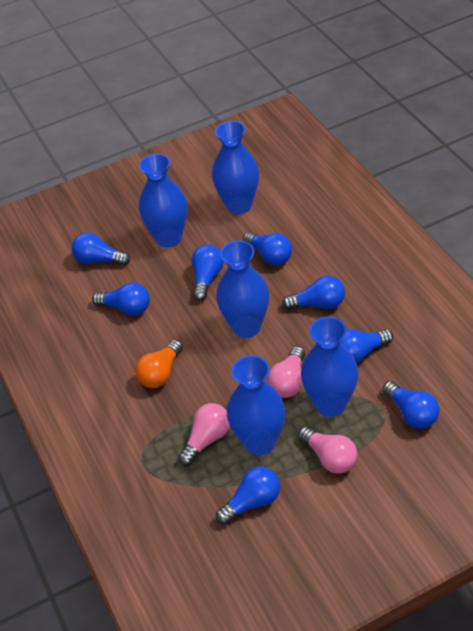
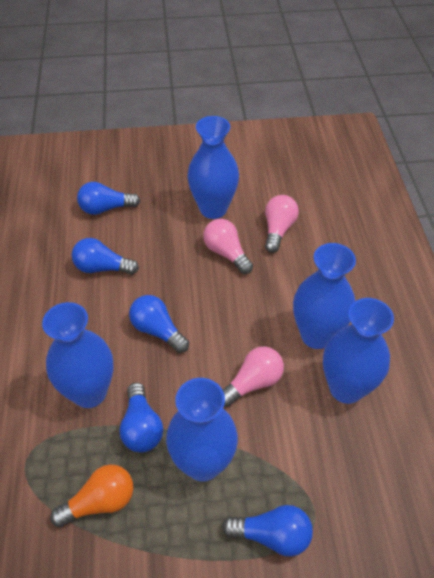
blue light bulb: [72,233,130,266] [92,283,150,316] [192,244,224,301] [216,467,280,525] [243,232,292,265] [282,275,345,310] [341,329,393,363] [382,381,439,429] = 8 -> [72,238,139,275] [77,182,140,215] [119,383,163,452] [129,295,189,353] [222,505,313,556] = 5

